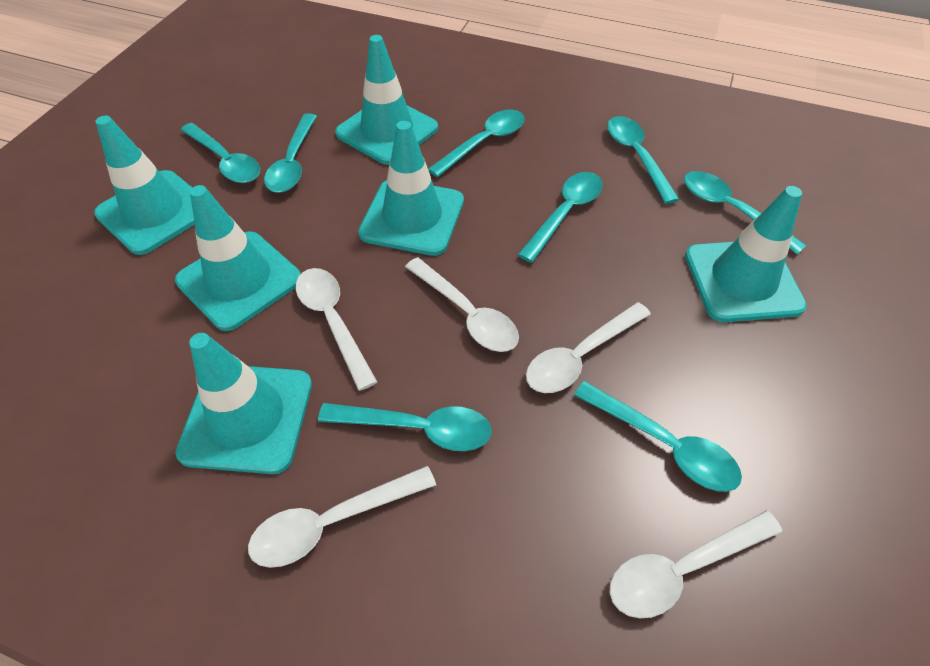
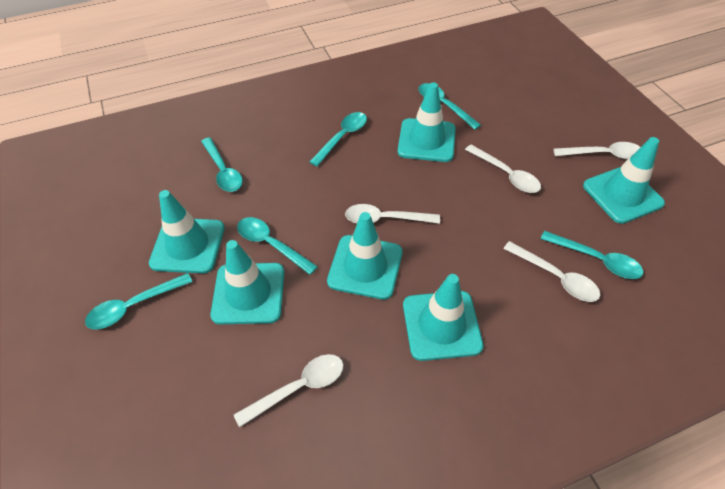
turquoise spoon: [181,123,260,183] [264,113,317,193] [318,403,492,451] [428,109,525,177] [518,172,603,263] [574,381,742,492] [607,116,680,204] [684,171,807,254] = 8 -> [85,273,192,329] [201,137,243,192] [237,217,318,275] [309,112,367,166] [418,83,481,130] [541,231,643,279] = 6

